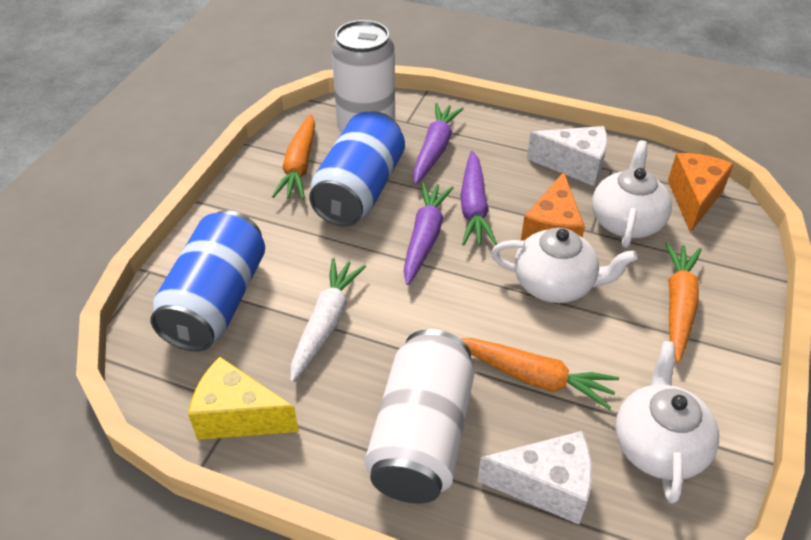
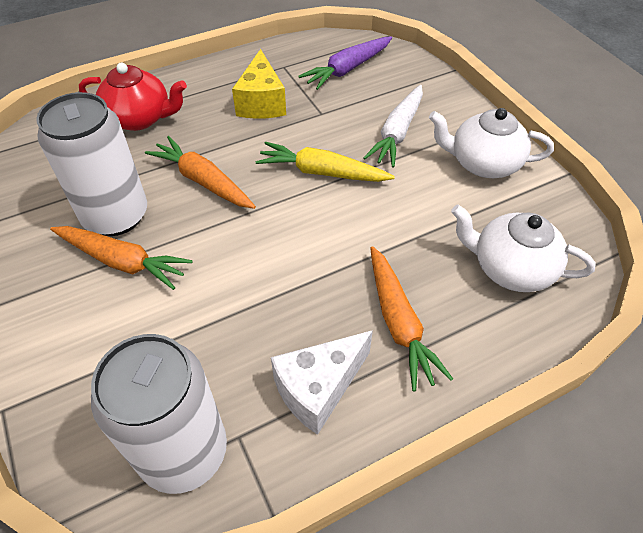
blue can: [150,211,265,352] [309,111,405,227] = 2 -> none = 0
orange cheese: [521,172,585,241] [668,153,734,233] = 2 -> none = 0
purple carrot: [404,182,454,285] [413,103,464,184] [460,151,497,245] = 3 -> [298,36,392,90] = 1
red teapot: none = 0 -> [79,63,187,131] = 1
white cheese: [477,431,592,525] [527,126,607,186] = 2 -> [271,330,373,435] = 1
white teapot: [491,228,637,303] [592,140,672,248] [615,341,719,503] = 3 -> [429,108,554,178] [451,205,596,292] = 2
yellow carrot: none = 0 -> [256,142,395,182] = 1

